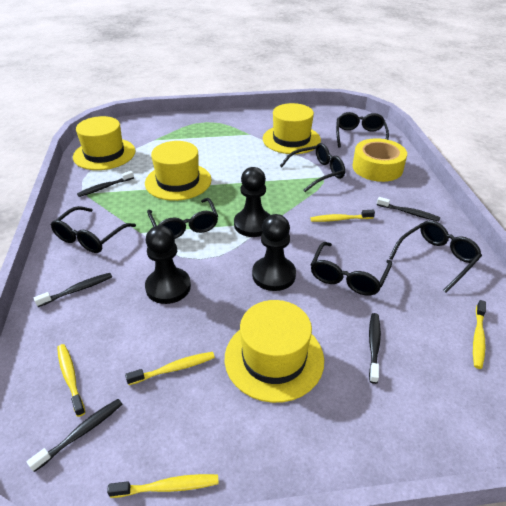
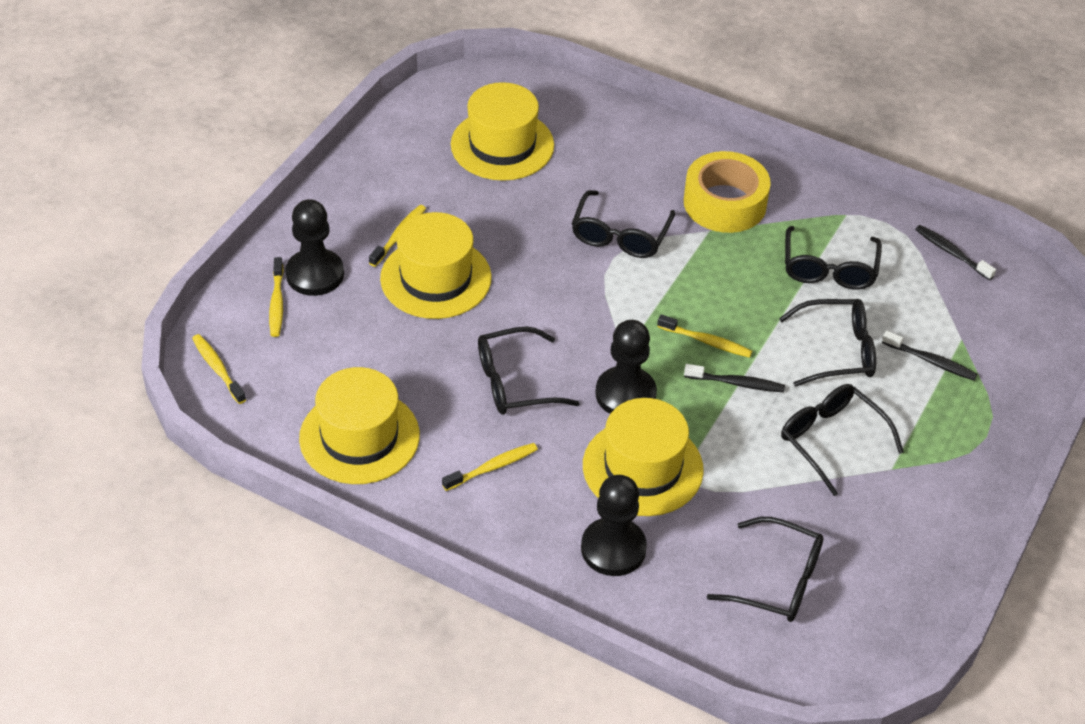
black toothbrush: [27,399,122,472] [34,273,112,307] [77,171,134,197] [369,313,381,384] [377,197,441,221] = 5 -> [684,364,785,392] [882,331,978,381] [915,225,996,280] = 3

